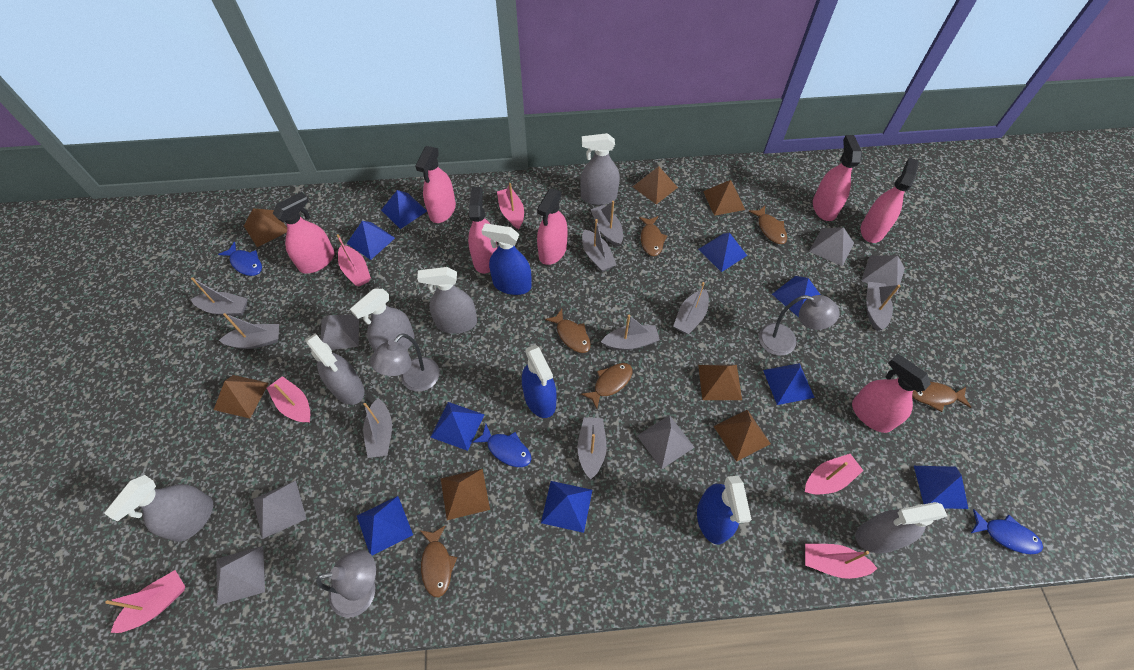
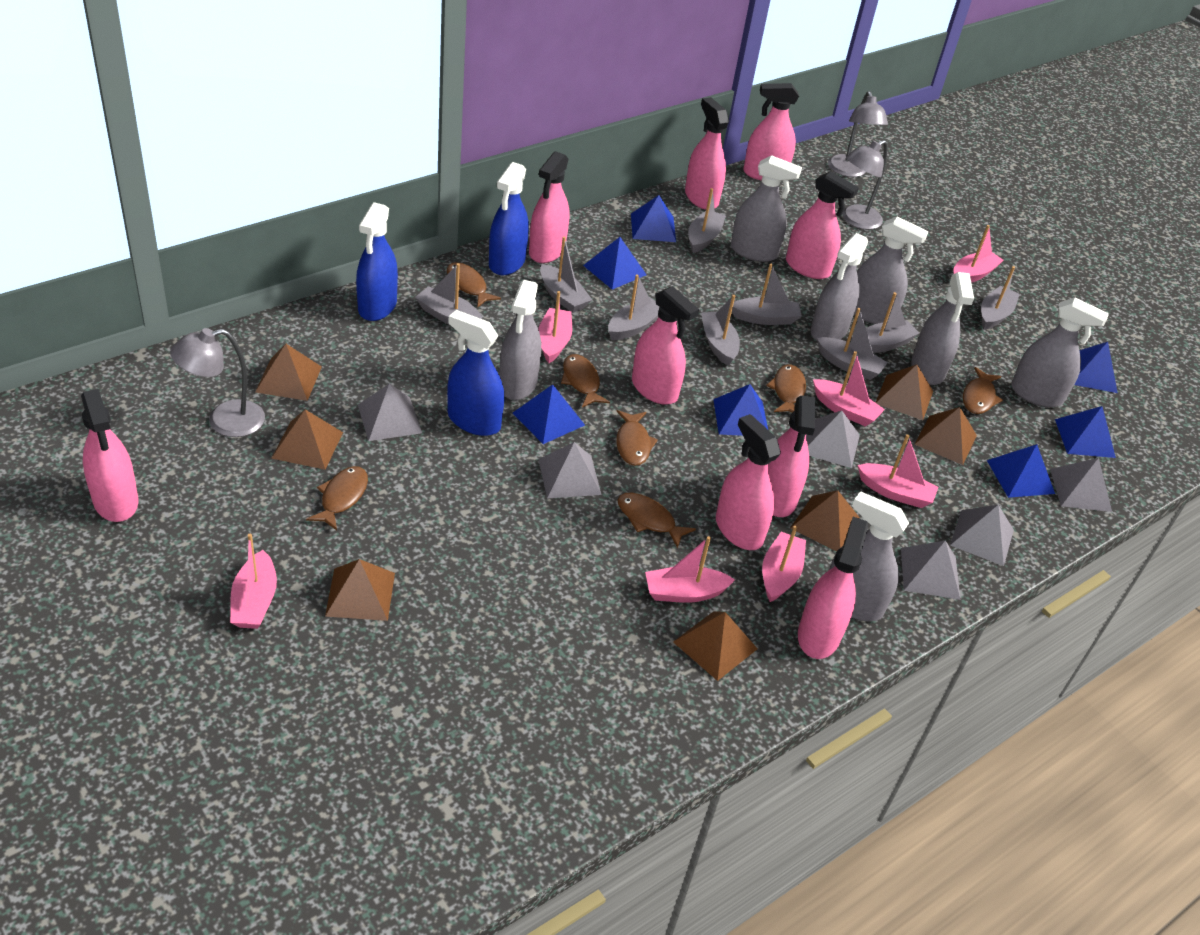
blue fish: [218,242,262,276] [472,424,531,467] [971,509,1043,554] = 3 -> none = 0
blue pyramid: [346,221,395,260] [357,496,413,556] [381,190,427,229] [431,402,485,451] [541,481,592,533] [698,233,747,272] [763,363,815,405] [772,276,820,317] [914,466,968,509] = 9 -> [513,384,585,444] [583,237,647,290] [631,195,676,242] [713,384,768,436] [987,444,1055,498] [1055,406,1116,458] [1074,342,1118,393] = 7
brown fish: [420,525,457,598] [545,309,591,353] [581,363,633,409] [639,216,667,256] [748,206,787,244] [912,382,971,412] = 6 -> [306,466,368,530] [447,262,501,308] [561,354,610,408] [616,410,658,466] [617,492,696,548] [766,364,806,412] [963,367,1003,414] = 7
grey spray bottle: [104,475,213,542] [306,334,364,405] [350,289,415,351] [417,267,477,334] [580,133,620,205] [855,502,947,553] = 6 -> [499,280,541,400] [731,155,802,262] [811,233,868,341] [829,491,909,621] [854,216,929,324] [911,272,974,385] [1011,297,1109,408] = 7
pink boat: [105,570,185,633] [267,376,310,423] [337,234,371,286] [497,183,524,229] [805,454,864,494] [805,544,878,579] = 6 -> [230,534,277,629] [538,291,572,363] [645,536,735,603] [762,526,806,602] [813,351,885,427] [858,434,938,508] [953,225,1004,283] = 7
pink spray bottle: [273,192,335,273] [415,146,456,223] [468,187,497,274] [537,189,568,265] [813,135,862,221] [852,353,931,433] [861,158,919,243] = 7 -> [81,389,138,522] [529,151,570,263] [632,286,699,405] [685,97,729,210] [716,414,781,550] [743,83,799,181] [768,395,815,517] [786,171,859,279] [798,517,868,659] = 9

